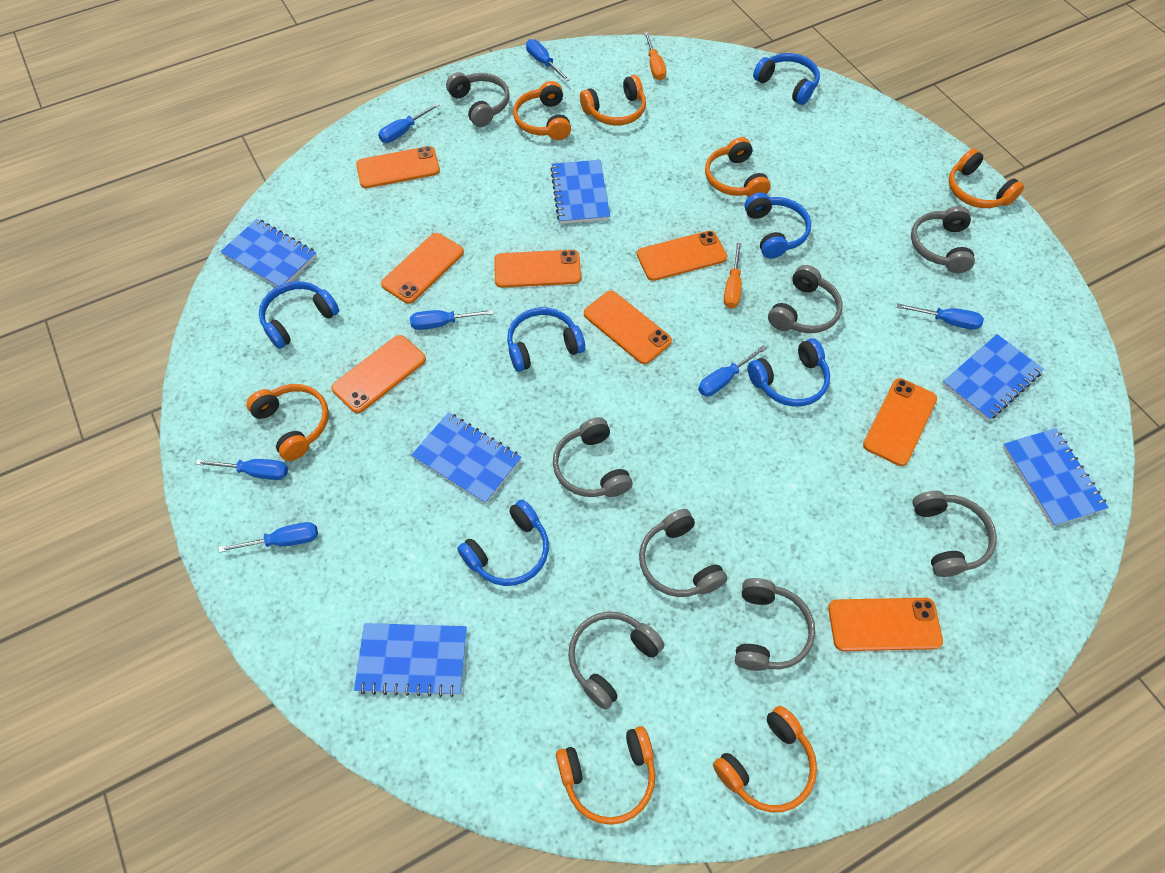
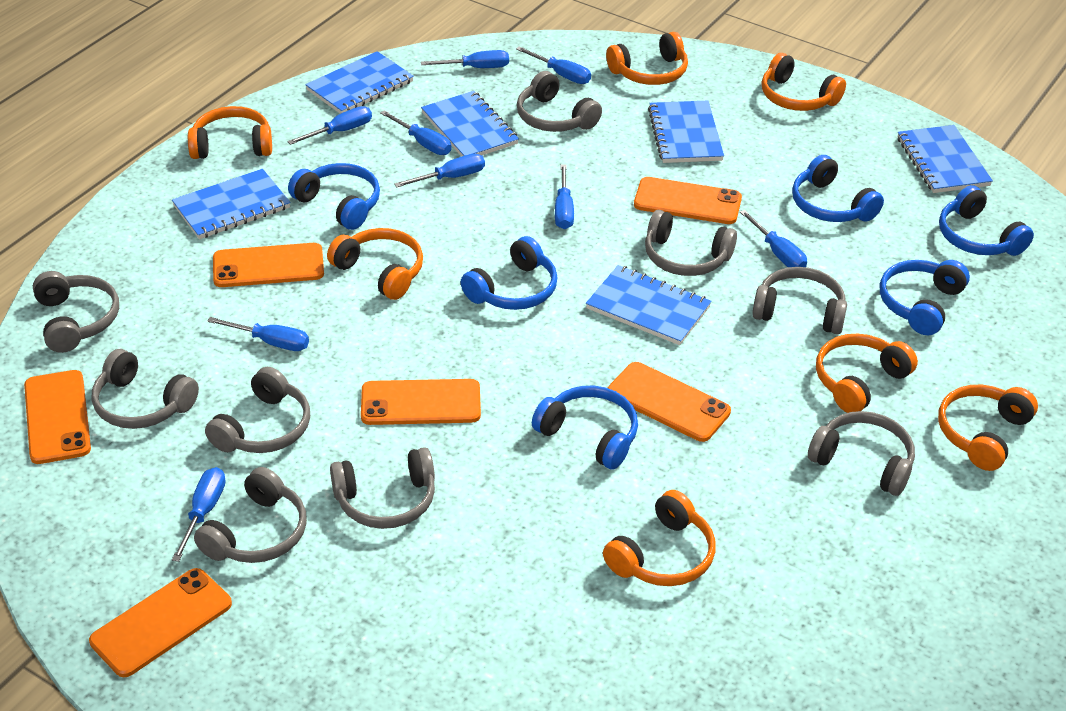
blue screwdriver: [196,459,288,480] [219,522,318,553] [378,103,440,143] [410,309,494,330] [526,39,570,82] [698,345,767,396] [897,303,984,329] = 7 -> [172,467,226,562] [207,317,309,351] [287,106,372,145] [380,110,452,155] [394,154,485,187] [421,50,509,68] [516,46,591,84] [555,164,574,229] [740,210,807,267] = 9
grey headphones: [446,72,510,127] [553,417,633,497] [568,611,665,710] [639,509,727,597] [735,578,815,671] [768,265,843,333] [911,206,975,273] [912,491,997,577] = 8 -> [33,271,119,353] [92,349,199,429] [194,467,307,563] [205,367,310,453] [330,447,435,529] [517,71,602,132] [645,210,737,276] [752,267,847,334] [808,411,915,496] = 9
orange phone: [331,335,426,413] [356,146,440,188] [381,233,464,304] [494,250,581,288] [584,291,672,364] [637,231,727,281] [828,598,943,651] [863,378,937,466] = 8 -> [24,370,91,464] [89,568,232,677] [213,243,324,287] [361,379,481,425] [608,362,731,442] [634,177,742,224] = 6
orange screwdriver: [644,32,666,80] [724,243,742,309] = 2 -> none = 0

